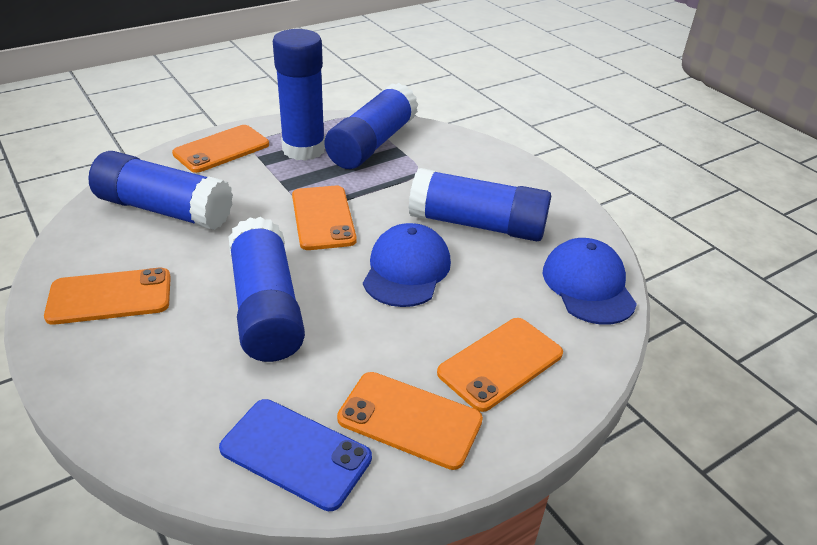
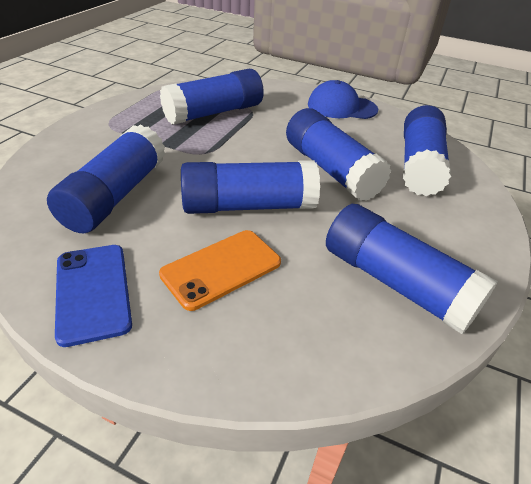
blue cap: [363,223,451,307] [543,238,637,325] = 2 -> [308,80,378,119] = 1
blue glue stick: [88,151,233,230] [228,217,305,362] [273,29,325,161] [324,83,418,169] [408,168,551,241] = 5 -> [47,124,166,233] [160,69,264,125] [181,160,320,214] [286,108,391,201] [326,204,497,334] [403,105,451,196] = 6
orange phone: [44,268,171,325] [172,125,269,173] [292,186,357,250] [337,372,483,470] [437,318,563,412] = 5 -> [159,230,281,311] = 1

